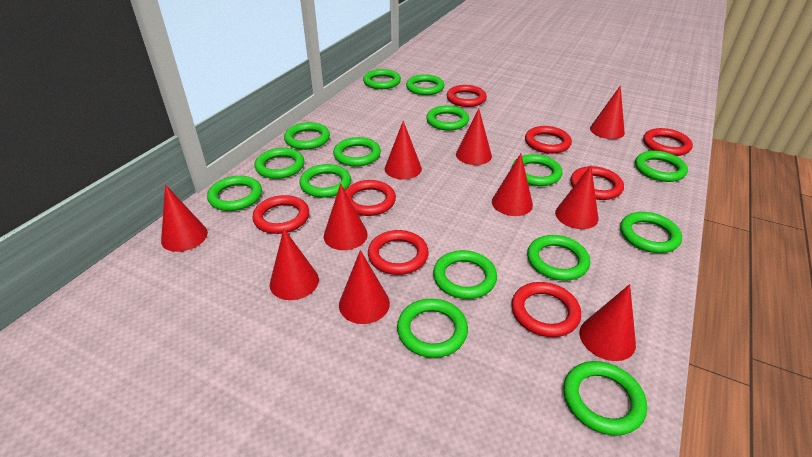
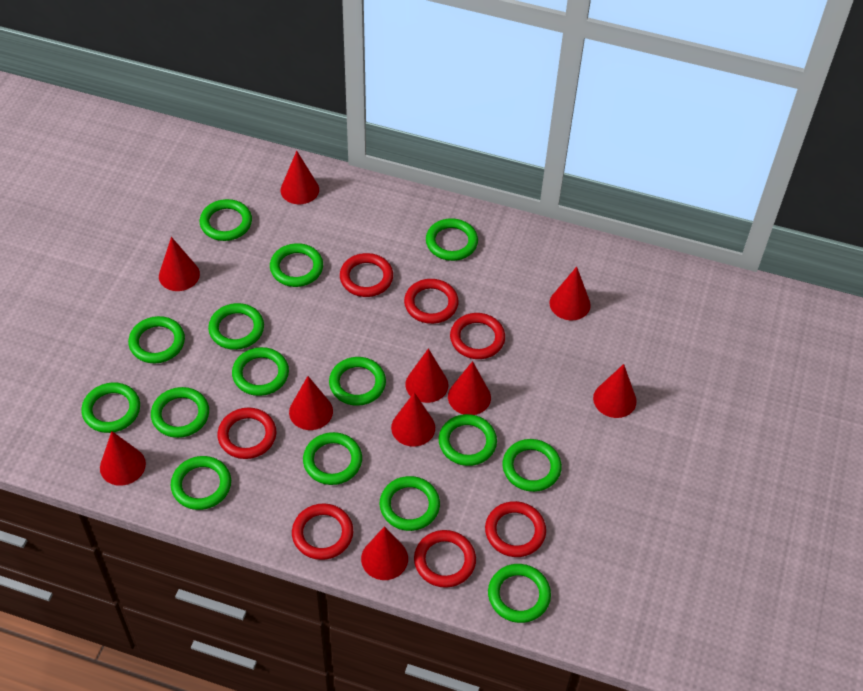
red ring: [252,195,309,234] [345,180,396,216] [368,230,429,275] [447,85,487,107] [511,282,581,337] [525,126,572,154] [570,166,624,200] [643,128,693,156] = 8 -> [218,408,276,459] [292,503,353,560] [340,253,393,297] [404,279,459,324] [414,530,476,588] [450,313,505,359] [485,501,546,557] = 7

